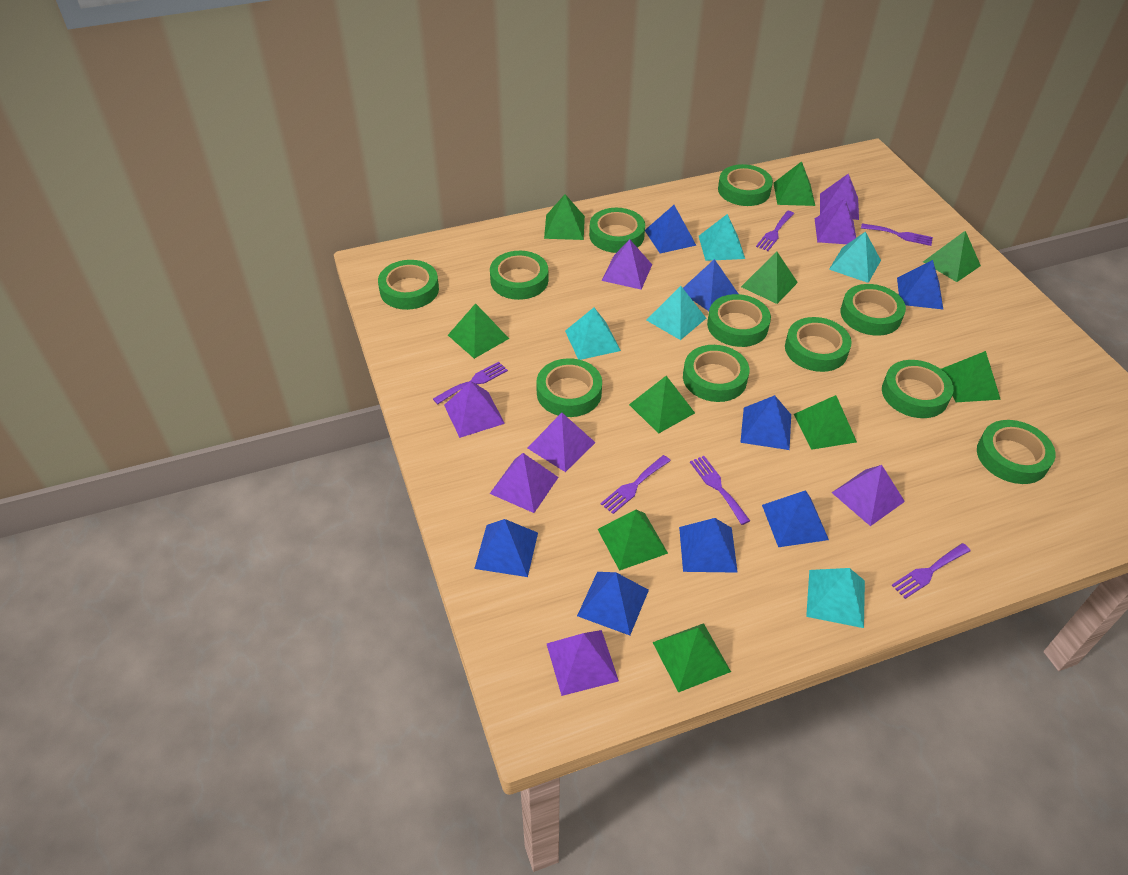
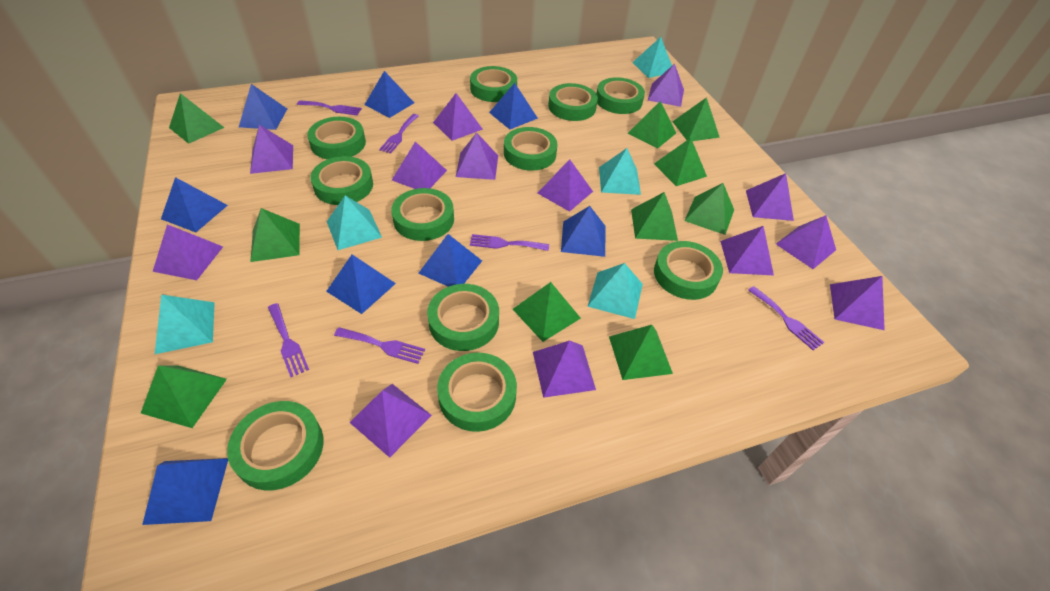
purple pyramid: [444,381,505,438] [490,453,559,513] [528,413,596,472] [546,630,619,696] [602,239,652,290] [815,199,856,244] [820,174,859,220] [832,465,905,526] = 8 -> [153,224,223,280] [250,125,293,174] [350,384,432,458] [392,141,447,189] [433,93,483,141] [456,133,498,180] [533,340,596,398] [538,159,593,212] [648,64,684,107] [720,226,774,275] [746,173,794,221] [776,215,836,269] [830,276,885,330] = 13

